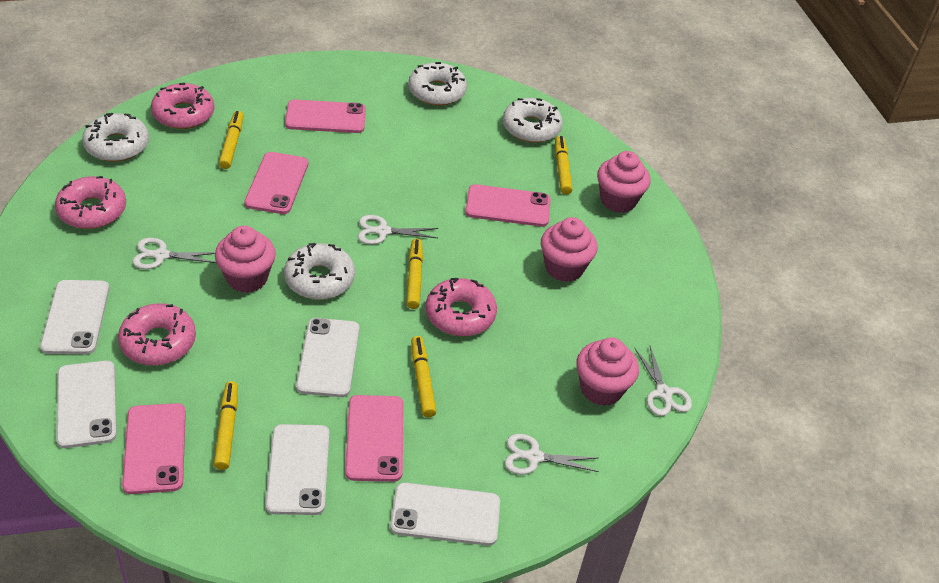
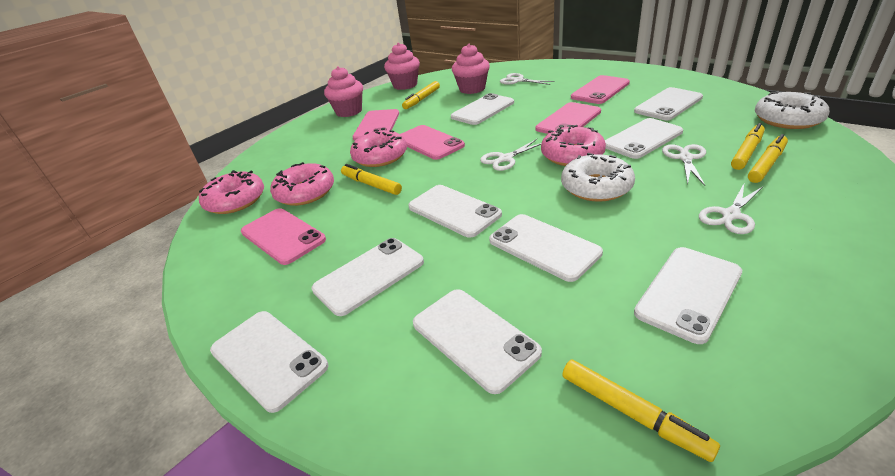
pink cupcake: [215,226,276,293] [541,217,598,282] [576,337,639,406] [597,151,651,213] = 4 -> [324,66,363,117] [384,43,420,90] [452,44,490,94] = 3
white donut: [82,113,149,162] [284,243,355,300] [408,62,467,106] [503,98,563,143] = 4 -> [561,153,635,202] [755,91,830,129] = 2
white phone: [40,280,109,354] [56,360,117,448] [265,424,329,515] [296,318,360,397] [390,482,500,546] = 5 -> [210,311,328,413] [311,238,424,316] [408,185,502,238] [413,289,542,394] [451,93,514,125] [489,214,603,282] [605,118,683,159] [634,87,703,120] [634,247,742,344] = 9

